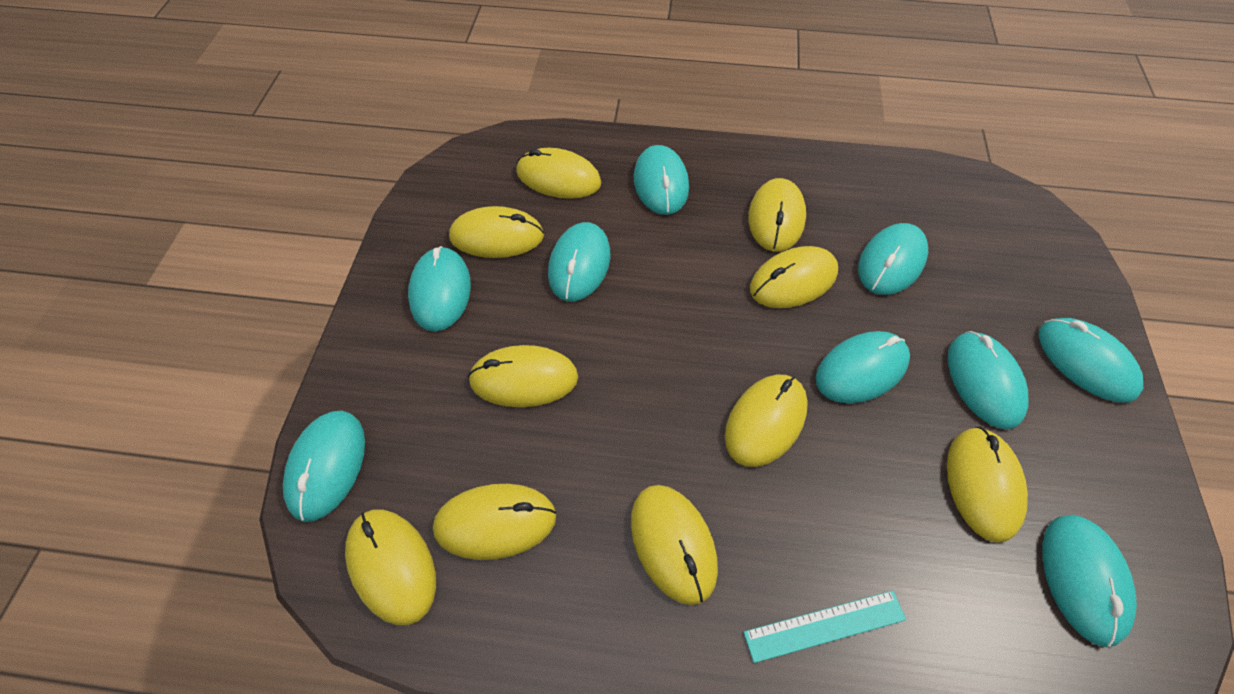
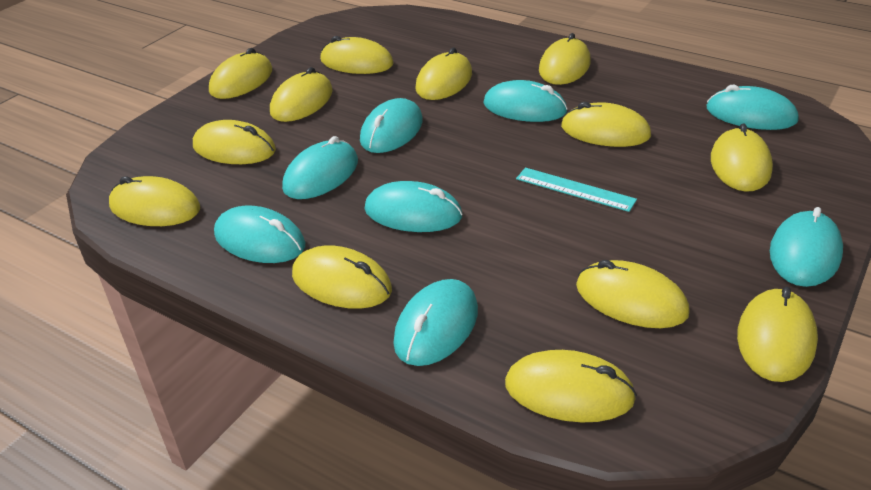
turquoise mouse: [283,411,365,522] [408,246,471,332] [548,222,610,301] [634,145,689,215] [816,331,910,403] [858,223,928,295] [948,331,1028,429] [1038,318,1143,403] [1042,515,1137,647] = 9 -> [214,206,305,263] [282,136,358,199] [360,98,423,153] [364,181,462,232] [393,279,478,366] [483,80,568,122] [707,85,798,130] [770,207,843,287] = 8
yellow mouse: [345,510,436,625] [433,484,556,560] [449,206,544,258] [468,345,578,407] [516,148,601,199] [631,485,718,605] [725,375,808,467] [748,178,806,251] [750,246,838,308] [947,427,1028,543] = 10 -> [109,176,200,226] [193,120,276,164] [209,48,272,99] [270,67,333,122] [292,245,392,309] [320,36,394,74] [415,48,472,100] [505,350,637,423] [539,33,591,85] [561,102,651,147] [576,260,690,328] [711,123,773,192] [737,287,818,382] = 13

